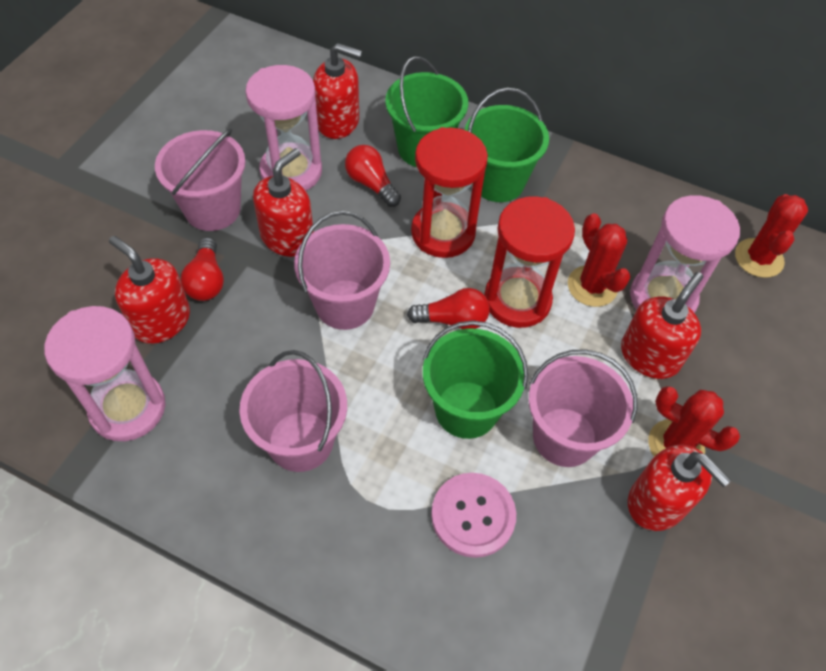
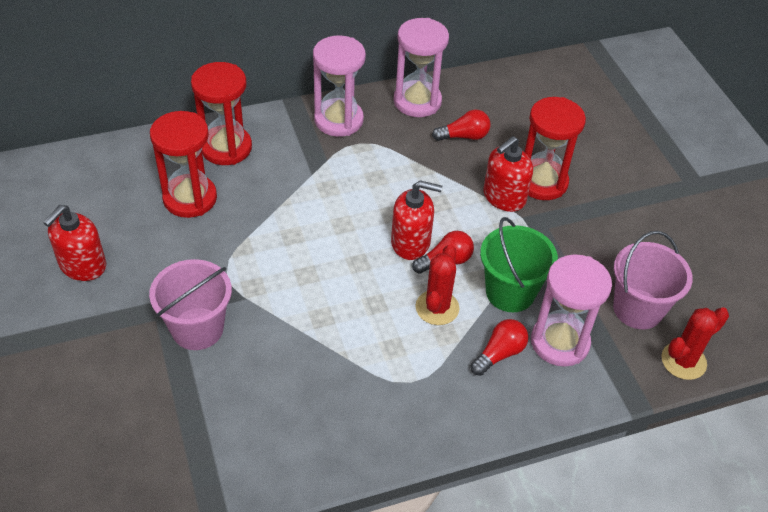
green bucket: [386,56,468,167] [423,320,528,439] [465,88,549,202] = 3 -> [480,217,558,312] = 1
pink bucket: [155,128,245,231] [239,350,347,472] [294,211,390,330] [529,349,637,467] = 4 -> [149,259,232,350] [613,231,693,329] = 2
pink button: [431,473,516,558] = 1 -> none = 0
red cactus: [568,213,631,307] [648,386,740,456] [735,194,808,278] = 3 -> [415,245,459,325] [661,307,729,380] = 2
red hourglass: [411,127,488,258] [484,196,575,328] = 2 -> [150,111,217,218] [191,62,252,165] [525,97,586,200] = 3
red soap dispenser: [109,236,190,344] [253,148,314,257] [313,43,362,139] [621,272,703,379] [628,445,731,531] = 5 -> [43,205,106,281] [391,180,442,260] [483,136,533,212] = 3

